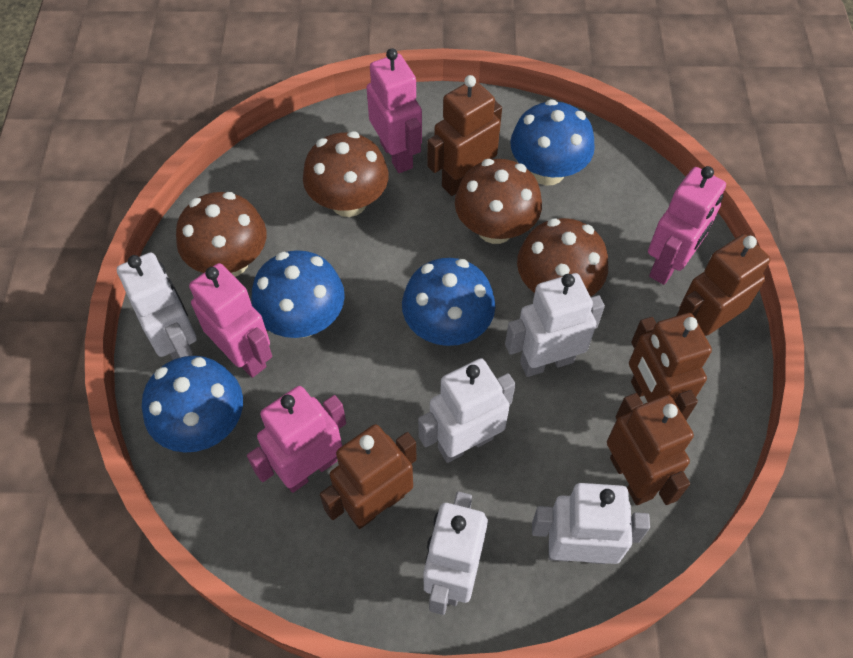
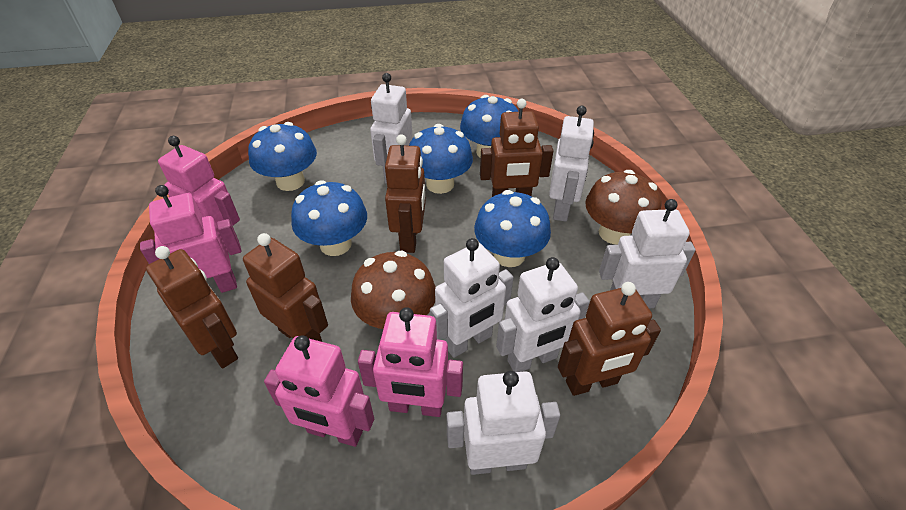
blue mushroom: [142,356,243,453] [251,250,345,338] [402,258,495,346] [510,99,595,186] = 4 -> [248,122,317,191] [291,180,367,256] [409,124,473,194] [460,95,519,158] [474,190,551,267] = 5
brown mushroom: [176,192,266,277] [303,131,389,217] [455,159,542,244] [517,218,608,297] = 4 -> [351,251,436,329] [585,170,661,244] = 2
white robot: [117,252,197,360] [418,358,516,463] [424,491,488,615] [505,273,605,377] [532,483,650,564] = 5 -> [370,73,413,184] [430,238,514,358] [447,371,560,475] [496,257,590,372] [549,106,594,222] [599,199,695,308] = 6

